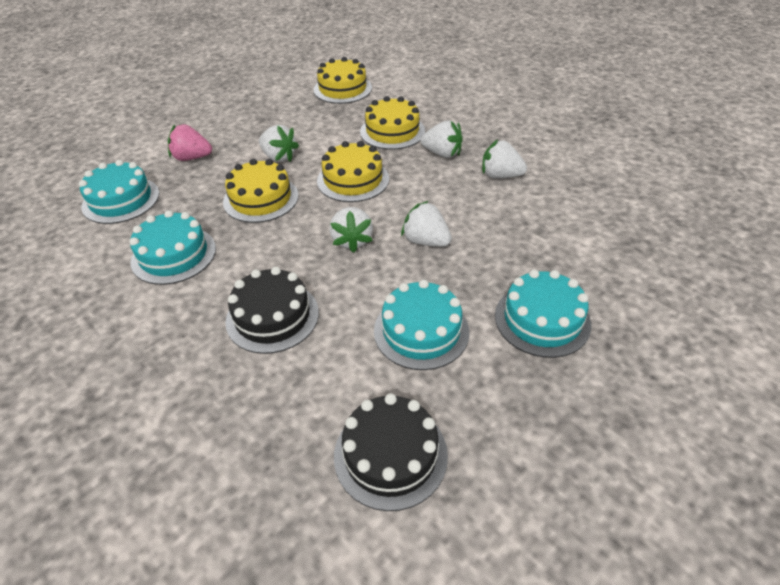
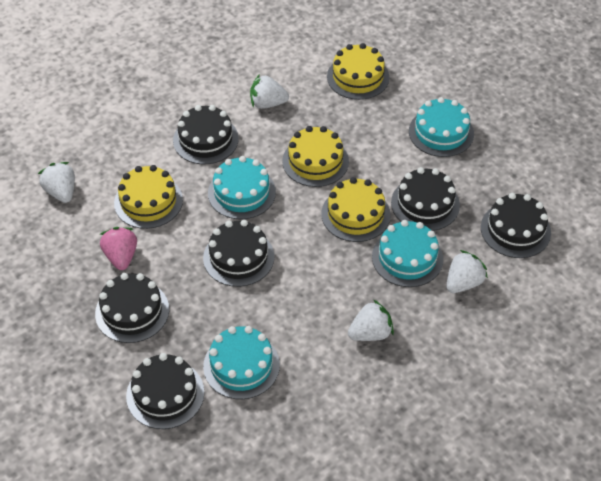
black cake: [225,267,319,354] [334,393,448,511] = 2 -> [95,273,169,343] [126,353,204,429] [173,105,239,164] [203,220,274,287] [391,167,460,231] [481,193,551,258] = 6
white strawberry: [259,125,299,162] [330,207,373,253] [401,201,452,247] [421,121,463,158] [482,140,527,179] = 5 -> [38,162,75,203] [250,74,289,109] [348,299,394,341] [446,250,488,293] = 4

